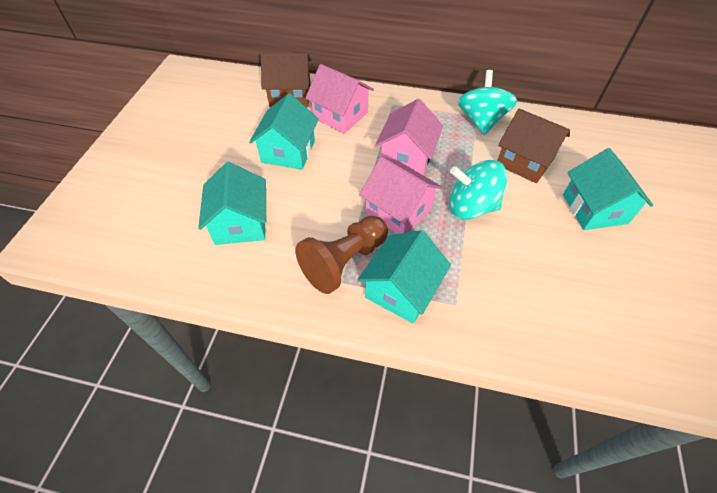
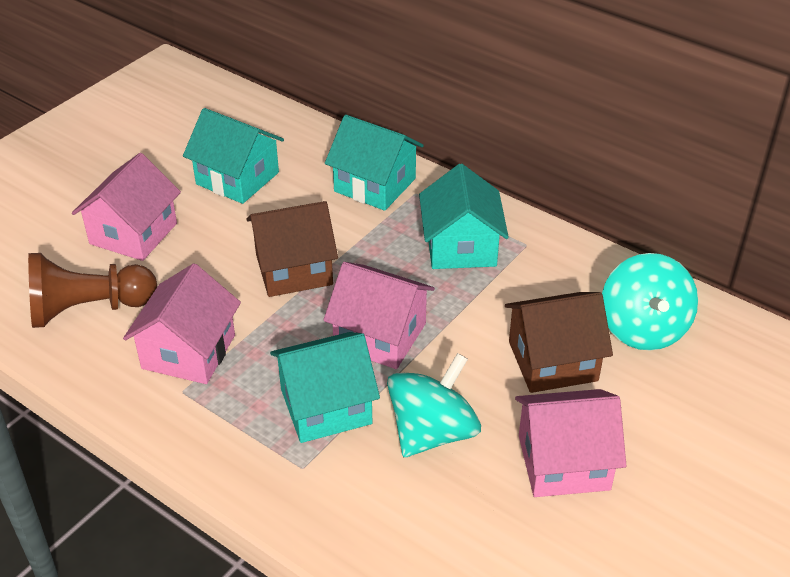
pink house: [305,64,374,133] [359,157,442,234] [375,99,443,175] = 3 -> [72,153,181,261] [123,263,241,384] [323,262,435,369] [515,389,627,497] = 4

